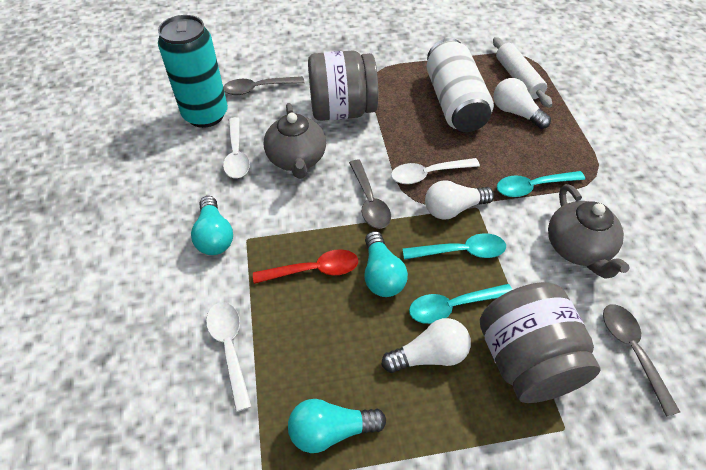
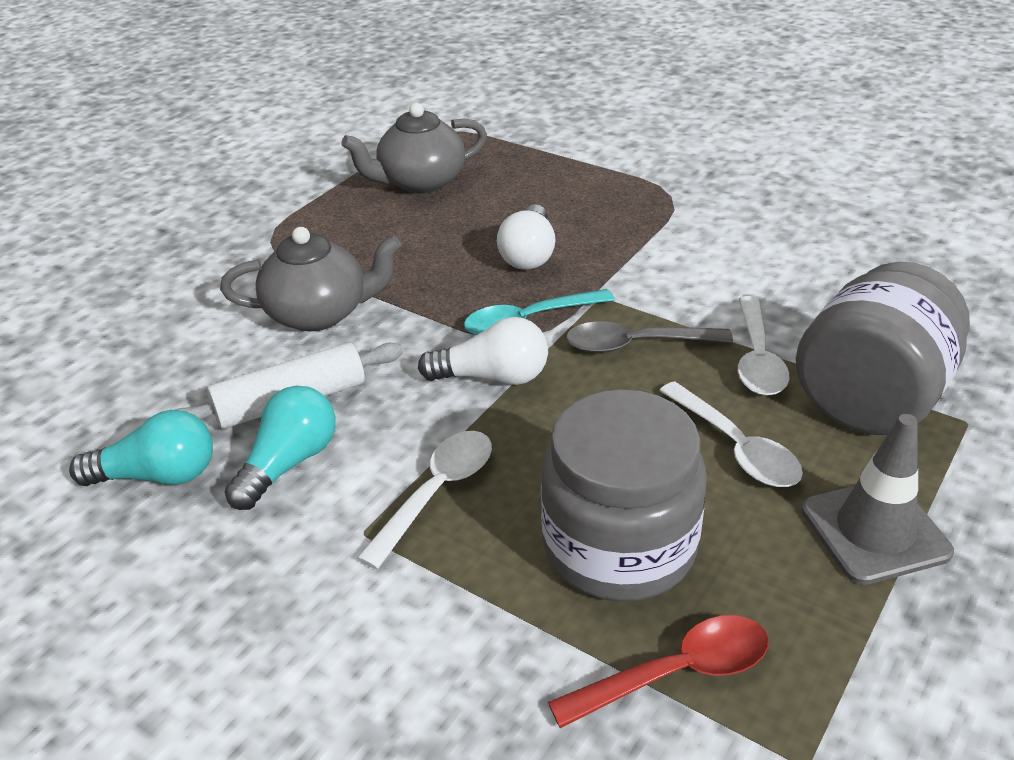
grey spoon: [223,76,304,95] [349,160,391,229] [603,304,680,417] = 3 -> [566,321,733,353] = 1
grey traffic cone: none = 0 -> [801,414,954,585] = 1
turquoise can: [158,15,228,128] = 1 -> none = 0
turquoise light bulb: [191,196,233,255] [288,399,386,453] [364,231,408,297] = 3 -> [69,410,213,486] [225,386,336,510] = 2
turquoise spoon: [403,233,506,260] [409,284,513,324] [497,171,585,197] = 3 -> [464,289,615,335] = 1
white can: [427,38,494,132] = 1 -> none = 0
white light bulb: [381,318,471,373] [425,180,494,220] [494,78,551,129] = 3 -> [418,317,548,385] [497,204,556,270] = 2

